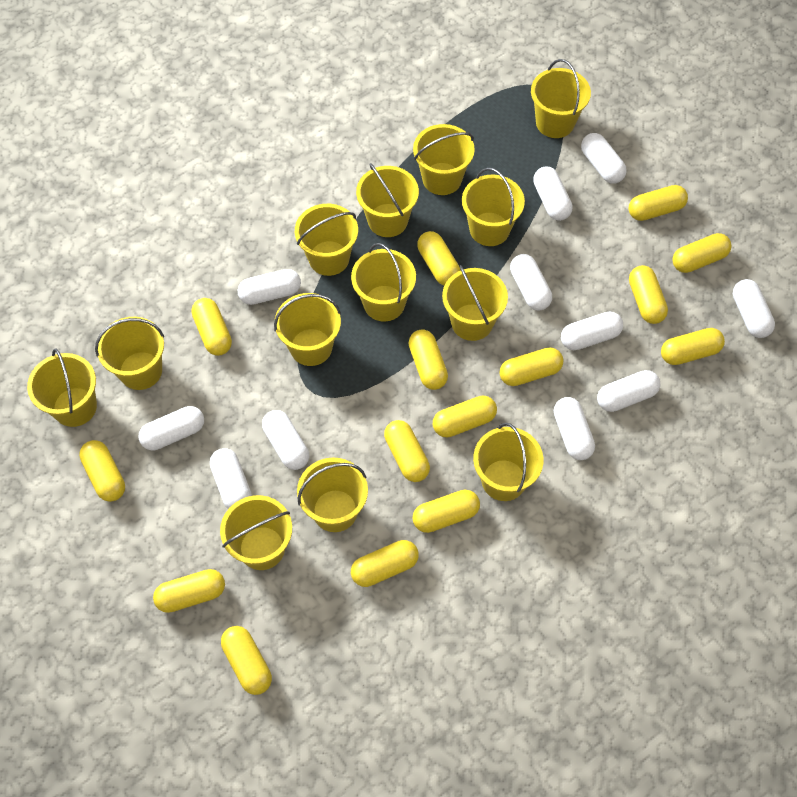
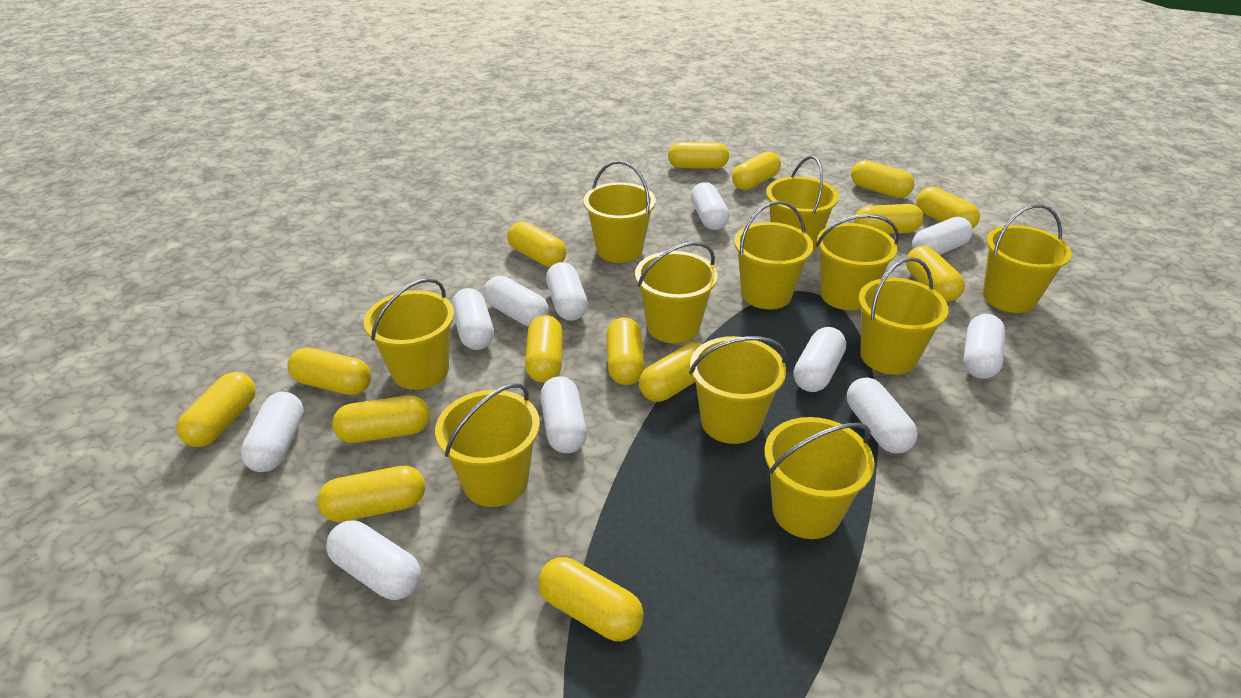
yellow bucket: [27,349,97,427] [95,317,164,390] [220,495,292,570] [274,293,341,366] [295,204,358,276] [297,457,368,532] [351,243,416,322] [356,163,419,237] [413,124,475,195] [442,265,508,341] [462,168,525,246] [473,423,543,501] [531,59,591,138] = 13 -> [364,278,454,390] [435,383,540,507] [583,161,656,263] [635,242,718,343] [689,336,787,444] [734,201,813,309] [764,417,875,539] [766,156,839,253] [816,214,899,311] [858,257,949,375] [983,204,1072,313] = 11

